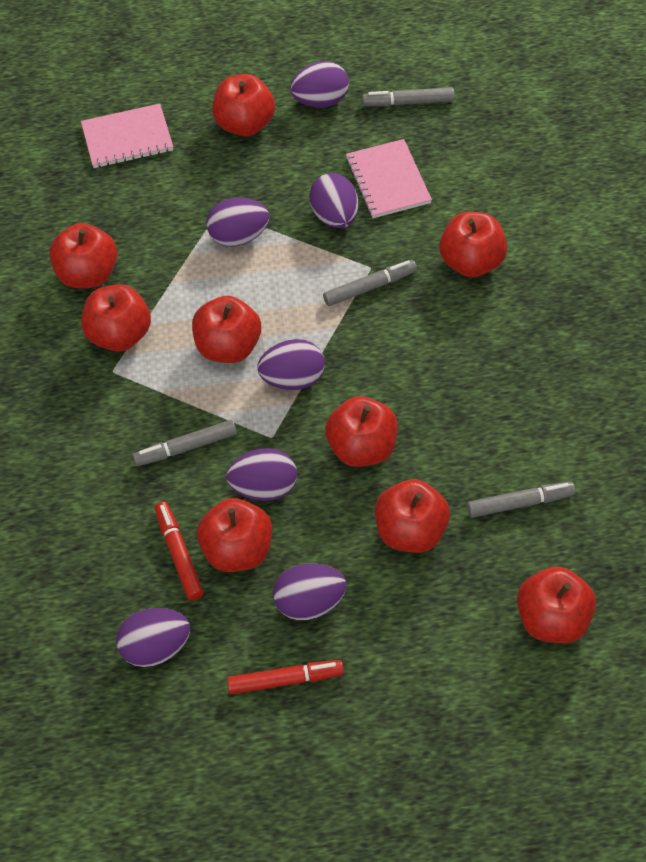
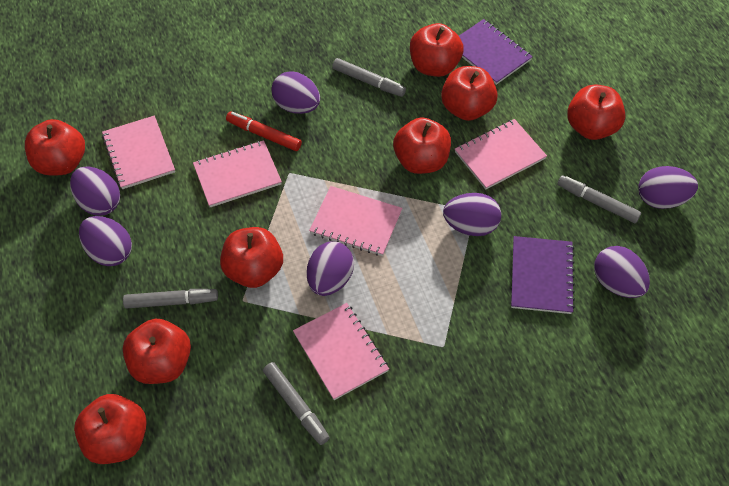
pink notebook: [81,103,173,168] [346,139,432,218] = 2 -> [102,115,175,189] [193,140,282,207] [293,303,389,400] [309,186,402,256] [455,119,547,190] = 5
purple notebook: none = 0 -> [459,19,533,85] [511,236,575,314] = 2
red apple: [49,223,117,288] [81,284,151,352] [192,296,261,363] [197,498,272,572] [212,74,275,136] [325,396,398,467] [375,479,450,553] [439,212,507,277] [517,566,596,643] = 9 -> [25,119,85,176] [74,394,147,464] [123,319,191,384] [220,227,283,288] [393,117,451,174] [410,23,464,77] [441,66,498,121] [567,84,625,140] = 8
red marker: [155,501,204,600] [227,660,344,694] = 2 -> [226,111,302,151] = 1

